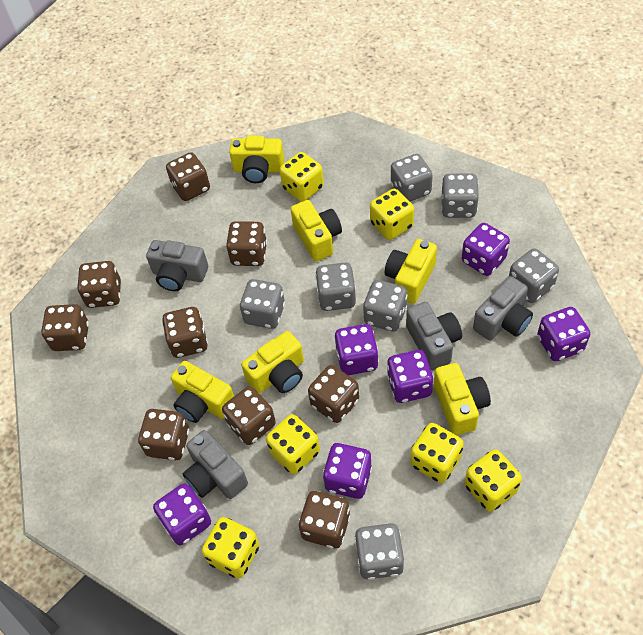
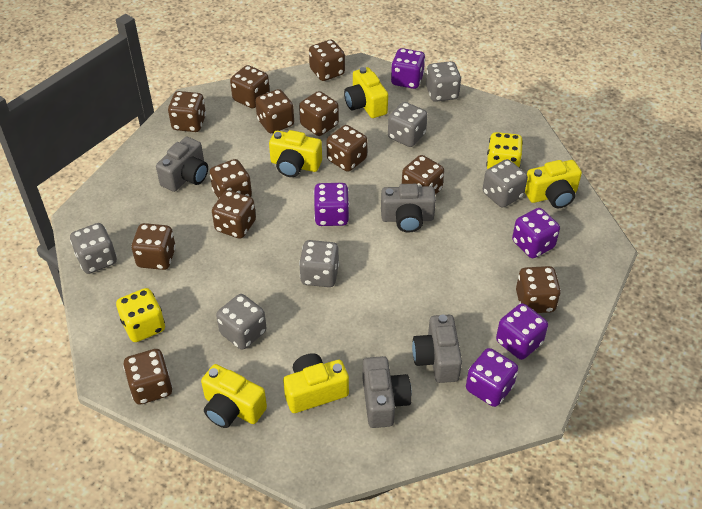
brown dice: [41,304,89,351] [77,261,121,308] [138,409,189,460] [162,307,208,358] [166,152,210,201] [222,386,276,445] [226,221,267,266] [298,491,350,549] [308,365,359,423] = 9 -> [123,349,173,404] [131,223,176,270] [168,91,206,132] [210,159,252,199] [212,190,256,239] [230,65,270,108] [255,89,294,133] [299,91,339,136] [309,40,345,81] [326,125,367,172] [402,155,444,195] [516,266,561,313] = 12
grey dice: [240,279,285,329] [315,263,356,311] [355,523,404,580] [363,280,408,331] [391,154,433,202] [441,174,479,218] [509,248,559,303] = 7 -> [70,223,117,274] [216,294,266,350] [299,240,339,287] [388,102,428,147] [426,61,461,102] [483,159,528,208] = 6
purple dice: [153,483,211,545] [323,443,372,499] [335,324,379,375] [387,350,434,403] [462,223,510,276] [537,307,590,361] = 6 -> [314,183,349,226] [391,48,425,89] [466,348,518,407] [496,303,548,360] [512,208,560,258] = 5
yellow camera: [171,361,234,423] [229,136,284,183] [241,331,304,393] [291,200,342,261] [385,239,437,304] [434,363,491,435] = 6 -> [201,364,267,428] [269,130,322,177] [283,353,349,413] [344,67,388,118] [525,160,582,208] = 5
yellow dice: [202,517,259,578] [266,414,320,474] [280,152,324,202] [370,189,414,240] [410,423,464,483] [464,449,522,512] = 6 -> [116,288,165,342] [486,132,523,169] = 2

